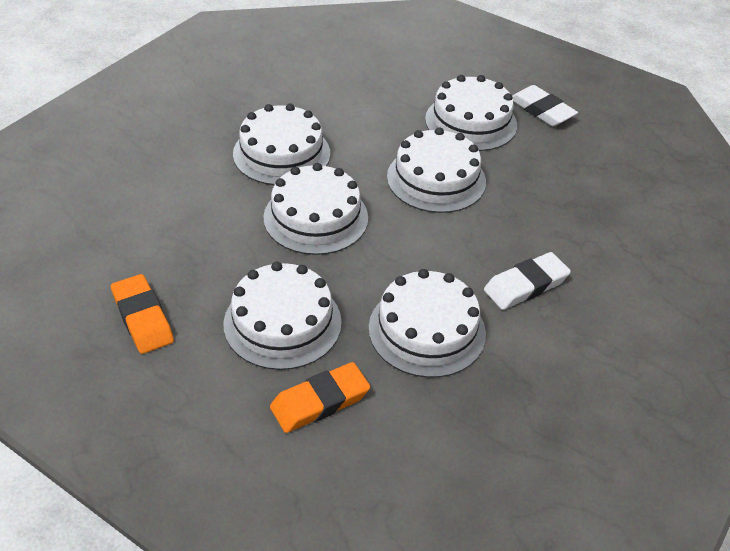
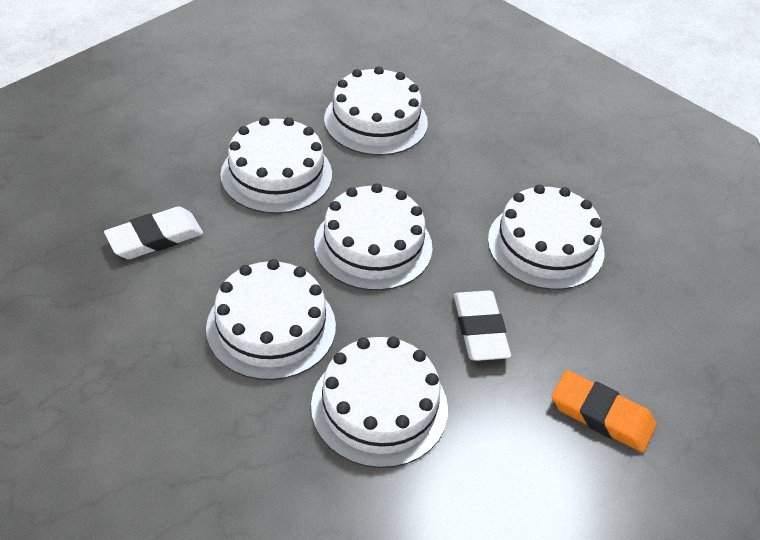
orange eraser: [111,274,174,354] [270,362,370,433] = 2 -> [552,370,657,453] = 1

